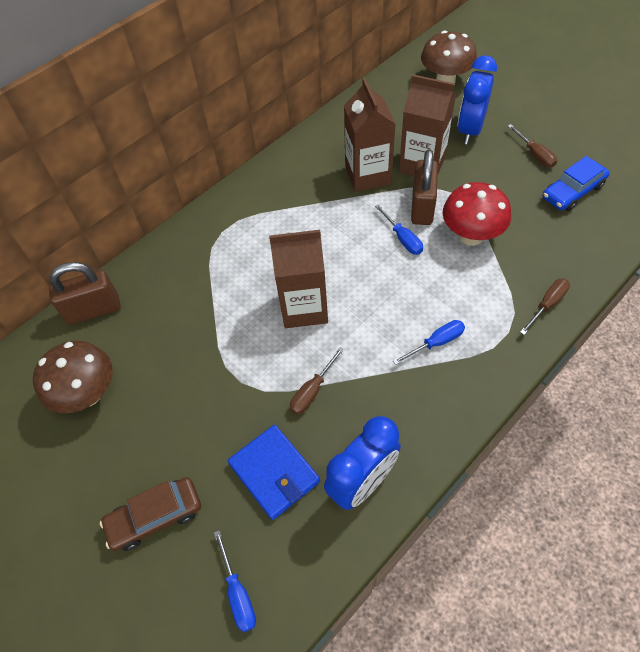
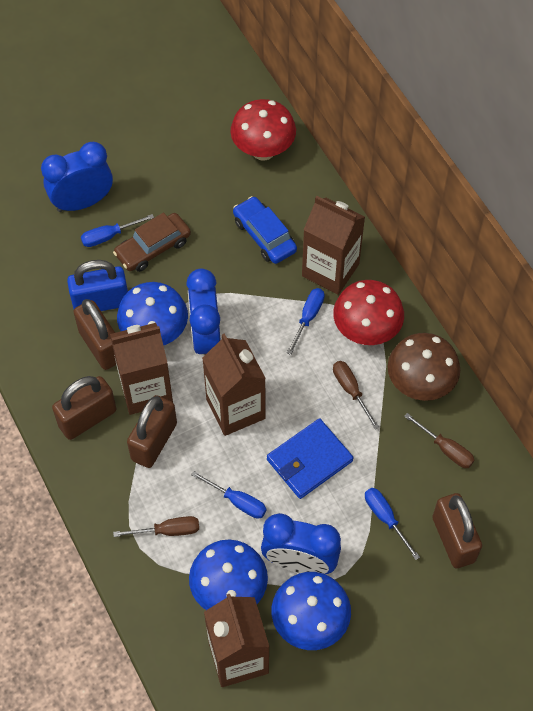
blue clock: [324,416,401,510] [458,55,497,144] = 2 -> [41,141,113,212] [186,269,221,355] [261,513,341,574] = 3
blue mushroom: none = 0 -> [117,282,188,345] [189,540,268,610] [272,572,351,650] = 3
blue padlock: none = 0 -> [67,260,128,311] = 1
blue screwdriver: [214,530,256,632] [375,204,423,255] [393,320,465,365] = 3 -> [81,214,154,247] [191,471,267,519] [287,288,325,355] [365,488,420,560] = 4
brown carton: [269,230,328,328] [344,78,396,192] [399,74,456,176] = 3 -> [110,323,173,415] [202,333,266,436] [204,594,269,687] [302,196,365,295] = 4
brown mushroom: [33,340,113,413] [421,30,477,85] = 2 -> [388,333,460,401] = 1
brown padlock: [49,262,121,325] [411,149,438,225] = 2 -> [52,376,117,440] [73,299,116,370] [127,395,177,468] [432,493,482,568] = 4
red mushroom: [443,182,511,246] = 1 -> [231,99,296,161] [333,280,404,345] = 2

